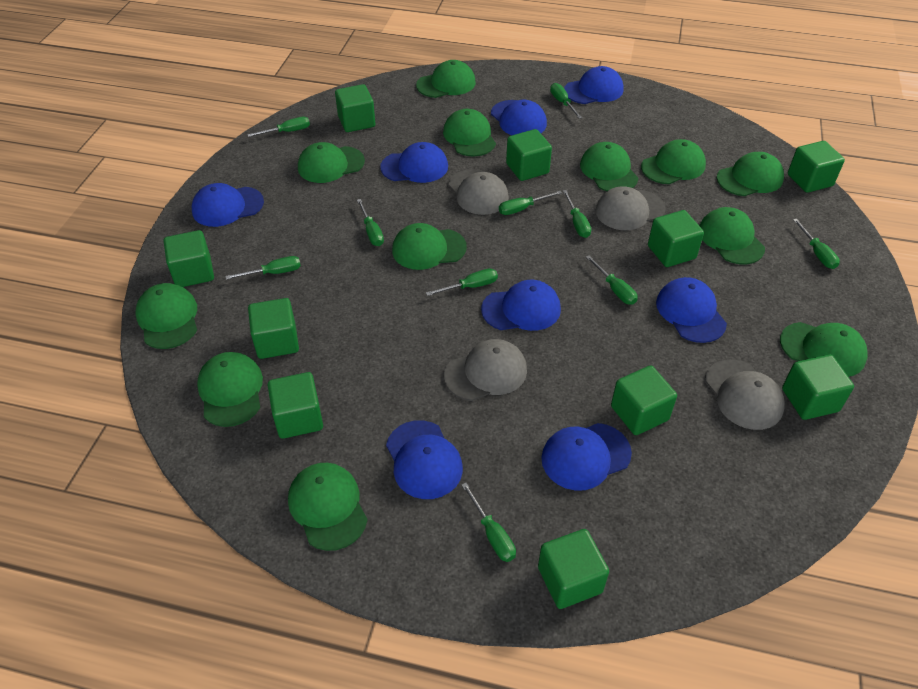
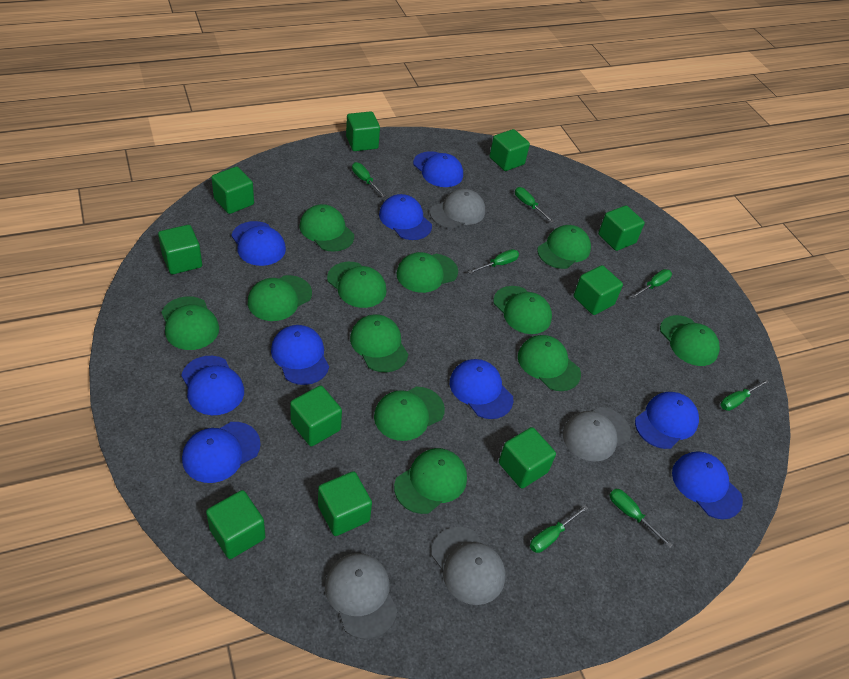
blue cap: [192,183,264,227] [380,142,448,183] [386,420,463,499] [481,280,561,331] [491,99,547,135] [541,423,632,491] [564,66,624,104] [656,277,727,343] = 8 -> [181,356,244,415] [182,422,261,483] [231,221,286,266] [271,325,329,385] [379,194,432,240] [413,151,463,187] [450,359,514,419] [635,392,699,449] [672,451,743,519] = 9
green screwdriver: [225,256,301,280] [247,117,310,137] [357,199,384,246] [426,269,498,296] [462,483,516,562] [499,191,562,215] [550,83,582,119] [562,190,591,238] [586,255,638,305] [793,219,840,269] = 10 -> [352,162,386,197] [468,249,519,274] [515,187,554,223] [530,505,588,553] [610,489,672,548] [631,269,672,299] [721,379,769,411] = 7

